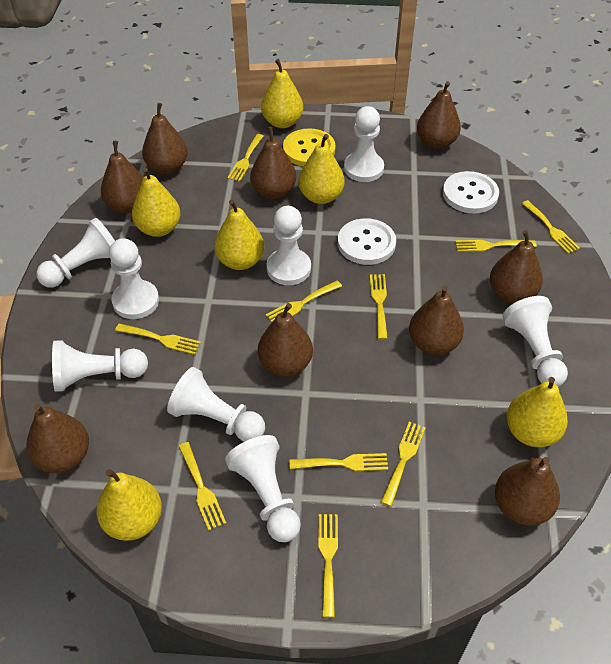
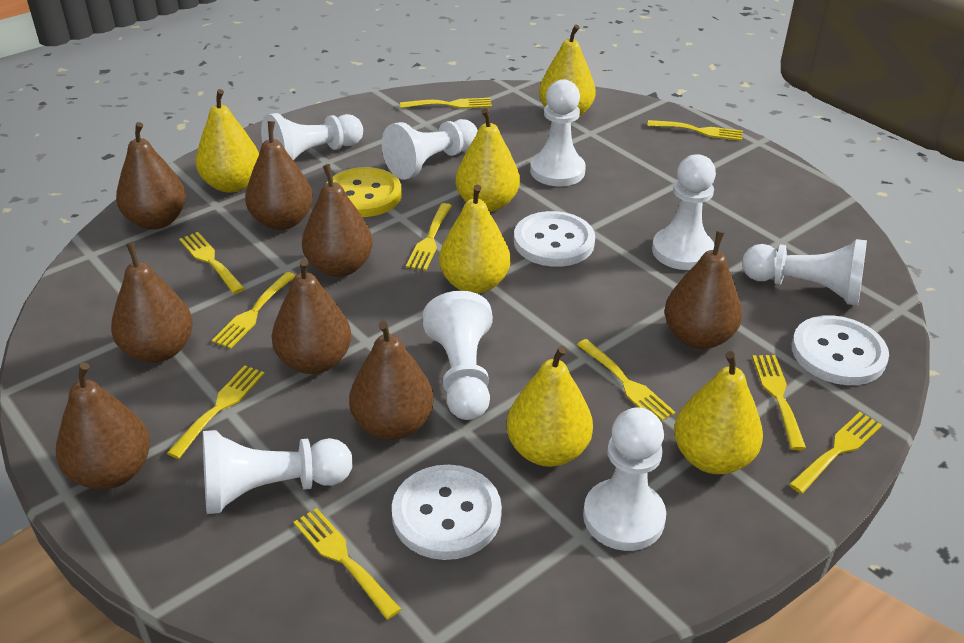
brown pear: [26,404,89,473] [101,141,143,213] [142,103,188,174] [250,127,296,199] [258,303,313,376] [409,285,464,355] [417,81,461,149] [490,230,543,304] [495,457,560,526] = 9 -> [56,363,150,489] [111,242,193,363] [116,122,186,229] [245,121,313,230] [272,259,352,374] [302,164,373,277] [349,321,434,440] [664,231,742,349] = 8
white button: [338,218,396,265] [443,171,499,213] = 2 -> [392,465,502,560] [514,211,595,267] [792,315,889,385] = 3

